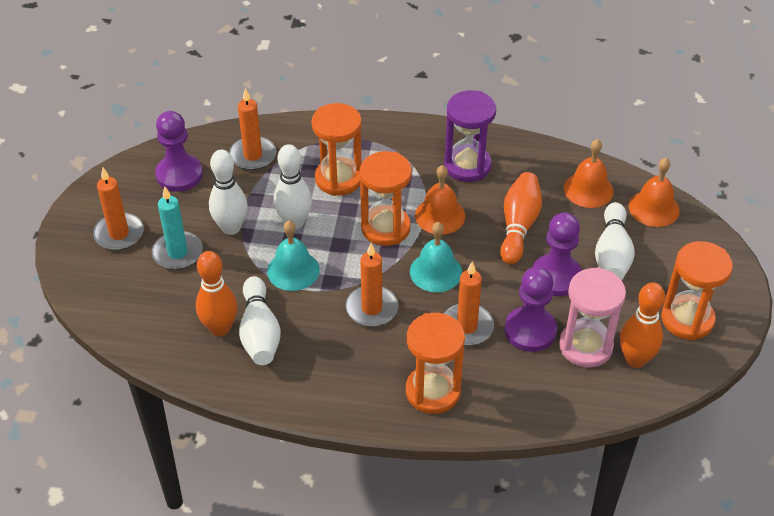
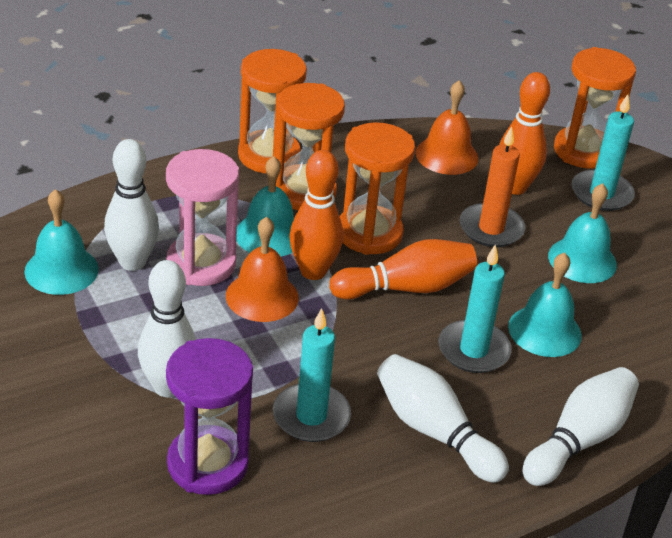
orange bell: [415,165,465,234] [564,139,614,208] [629,158,679,227] = 3 -> [226,217,299,322] [415,80,478,175] = 2
orange candle: [93,168,144,250] [229,88,276,170] [345,243,398,327] [444,261,494,345] = 4 -> [460,126,525,247] = 1
purple pawn: [155,111,203,192] [505,267,557,352] [533,213,582,296] = 3 -> none = 0
turquoise bell: [267,221,320,291] [410,222,462,292] = 2 -> [24,189,99,295] [236,156,294,257] [508,252,582,357] [548,183,617,283] = 4
turquoise candle: [152,187,203,270] = 1 -> [273,308,351,442] [438,244,512,373] [572,94,635,211] = 3

